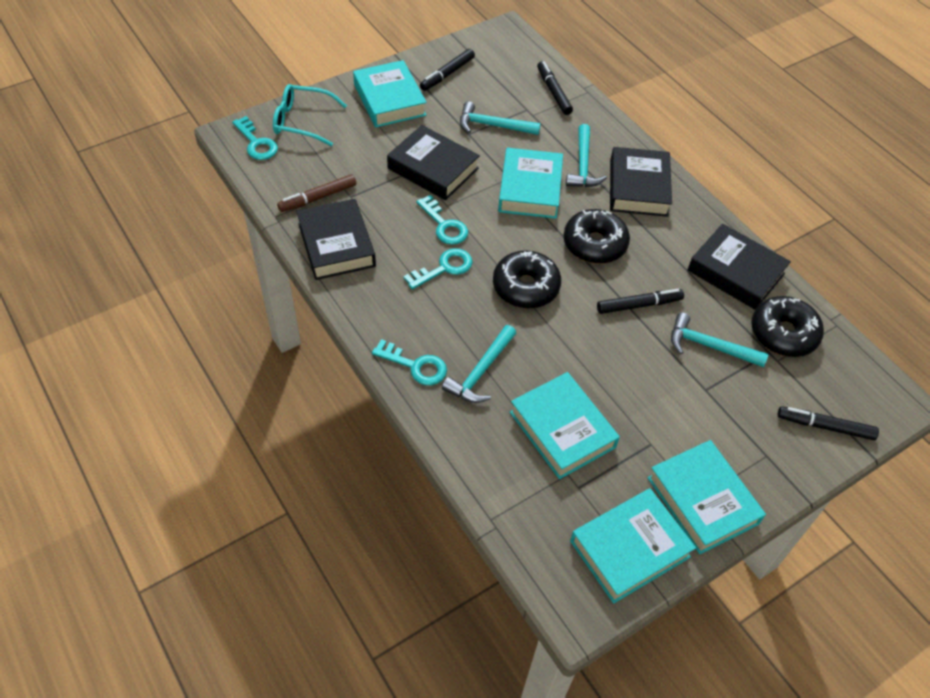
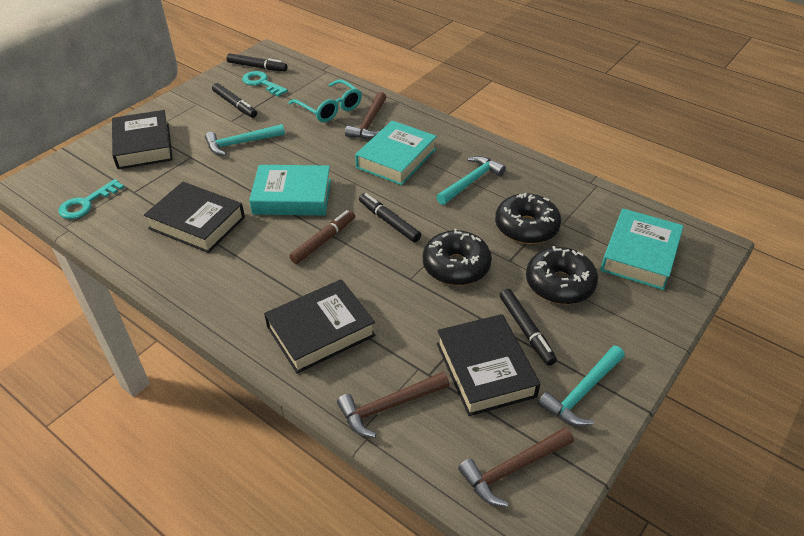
brown hammer: none = 0 -> [337,372,449,438] [345,92,386,139] [458,427,574,507] = 3
turquoise book: [353,60,427,127] [498,148,563,219] [510,372,620,479] [570,488,696,604] [647,440,766,554] = 5 -> [249,165,331,215] [355,120,437,185] [600,209,684,290] = 3
turquoise hammer: [442,325,516,403] [460,101,541,135] [566,124,607,187] [671,313,768,367] = 4 -> [205,124,285,156] [436,156,506,205] [538,346,625,426] = 3
turquoise key: [232,116,278,160] [372,339,447,385] [404,248,473,290] [416,195,468,245] = 4 -> [58,179,124,219] [242,71,288,96] = 2

